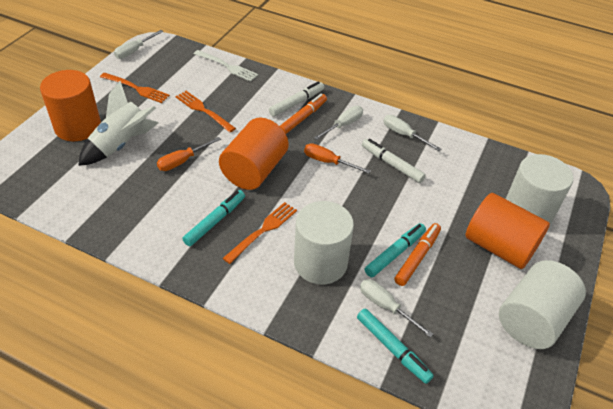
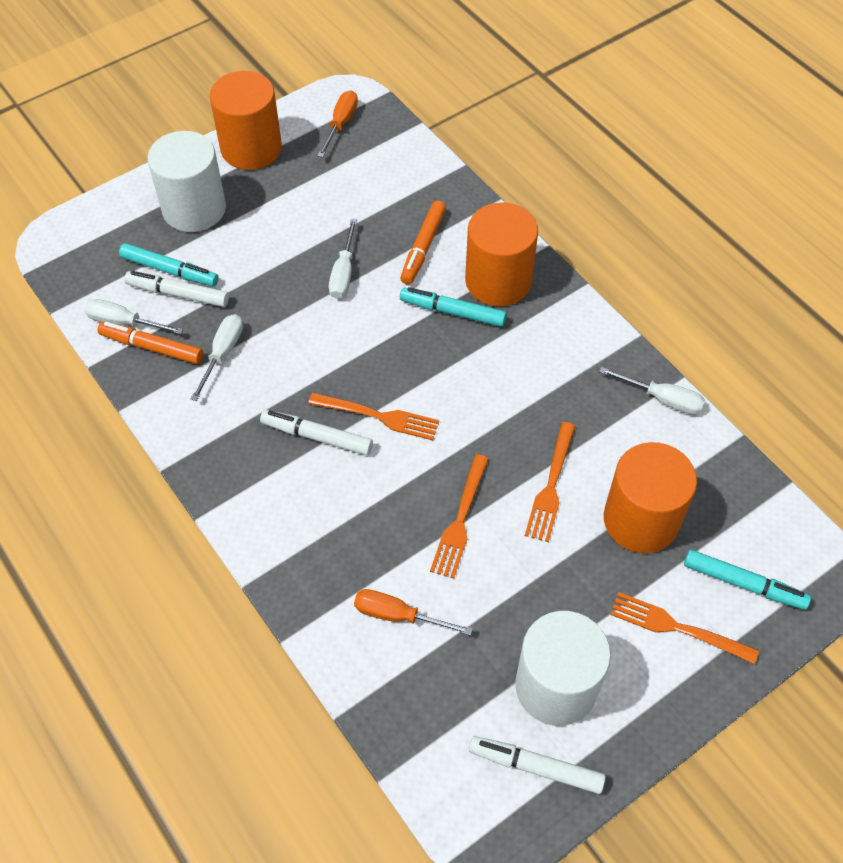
orange fork: [100,72,170,103] [175,91,236,132] [223,202,297,264] = 3 -> [308,393,439,440] [430,454,489,579] [525,422,575,542] [610,592,759,664] = 4
white cylinder: [294,201,354,284] [499,260,586,349] [506,154,573,225] = 3 -> [148,131,226,232] [515,611,611,726] = 2
white fork: [194,50,258,82] = 1 -> none = 0
white marker: [269,82,324,116] [362,139,426,183] = 2 -> [124,271,229,307] [260,410,373,455] [469,736,606,794] = 3
white rocket: [78,81,158,166] = 1 -> none = 0

